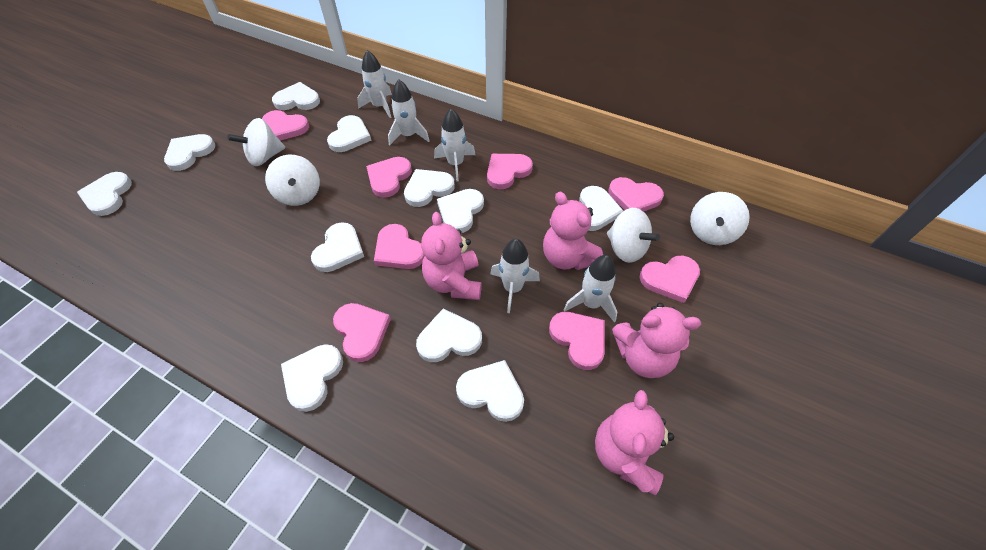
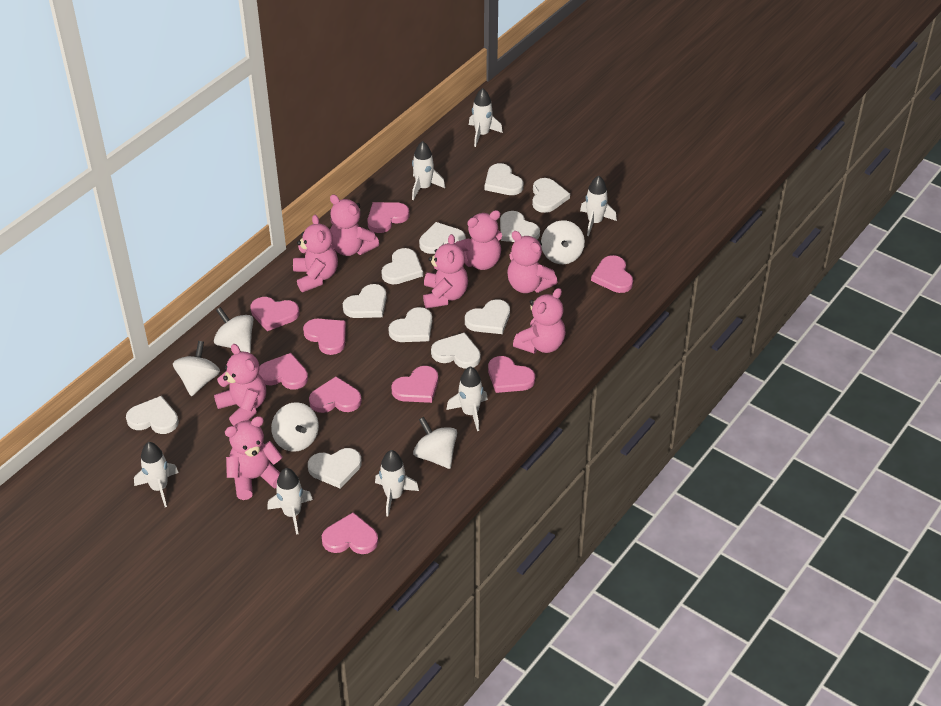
pink heart: [262,110,309,141] [333,303,391,362] [366,157,412,198] [374,224,425,269] [487,154,533,189] [549,312,605,370] [608,177,664,212] [639,256,700,303] = 8 -> [250,297,299,331] [259,353,308,389] [303,319,346,355] [309,376,362,413] [322,512,378,554] [367,202,409,233] [391,366,438,403] [488,356,535,393] [591,255,633,293] = 9
pink teddy bear: [421,212,482,300] [543,192,603,270] [595,390,674,495] [612,303,701,378] = 4 -> [214,344,266,426] [225,416,282,500] [293,215,338,292] [330,194,379,256] [423,234,468,309] [455,210,502,270] [507,231,557,293] [513,288,566,354] = 8
white rocket: [357,50,392,118] [388,79,429,145] [434,109,476,181] [490,239,540,313] [563,255,617,323] = 5 -> [134,442,179,507] [267,468,313,535] [375,450,419,516] [412,141,445,200] [446,366,488,431] [469,88,503,147] [580,176,617,236] = 7
white spinning top: [227,118,286,166] [265,155,320,206] [607,208,660,263] [690,192,750,245] = 4 -> [173,341,220,396] [214,307,254,353] [271,402,319,452] [413,417,457,469] [541,220,585,264] = 5

